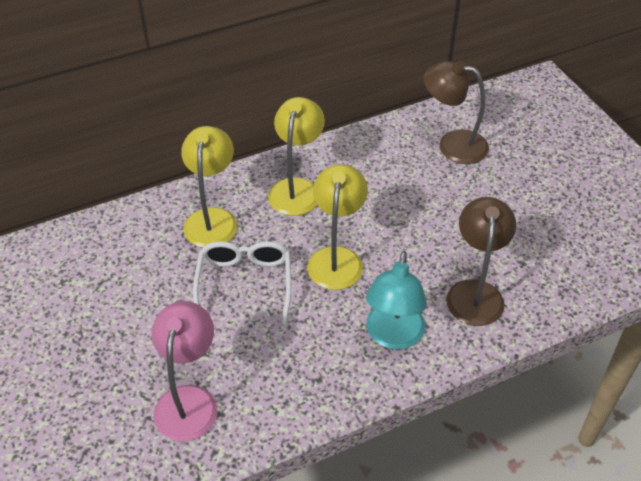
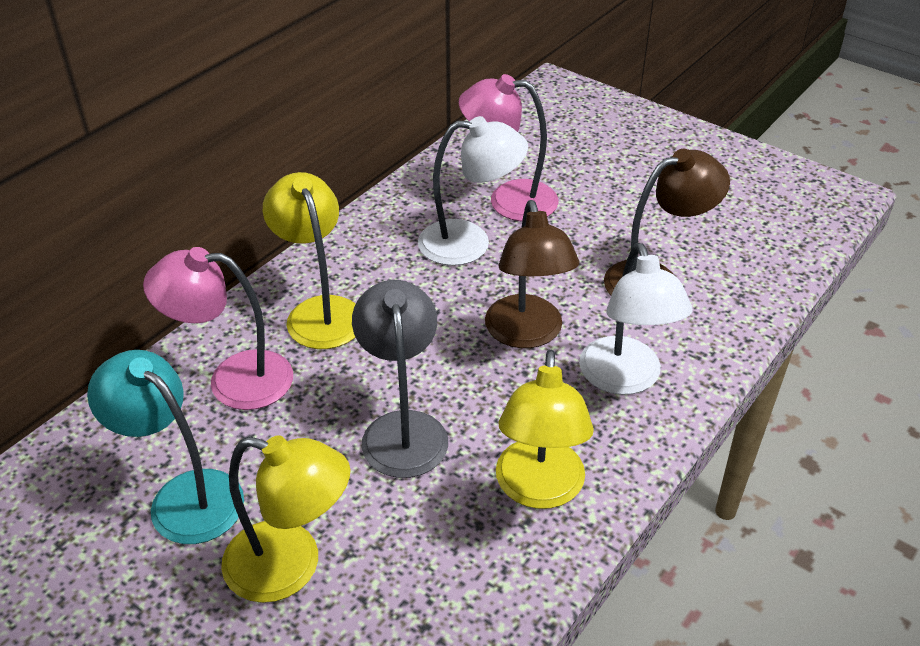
grey lamp: none = 0 -> [352,280,448,478] = 1
pink lamp: [152,301,217,441] = 1 -> [143,247,293,410] [459,74,558,221] = 2
white glasses: [193,241,292,324] = 1 -> none = 0
white lamp: none = 0 -> [418,116,528,266] [579,243,693,395] = 2

